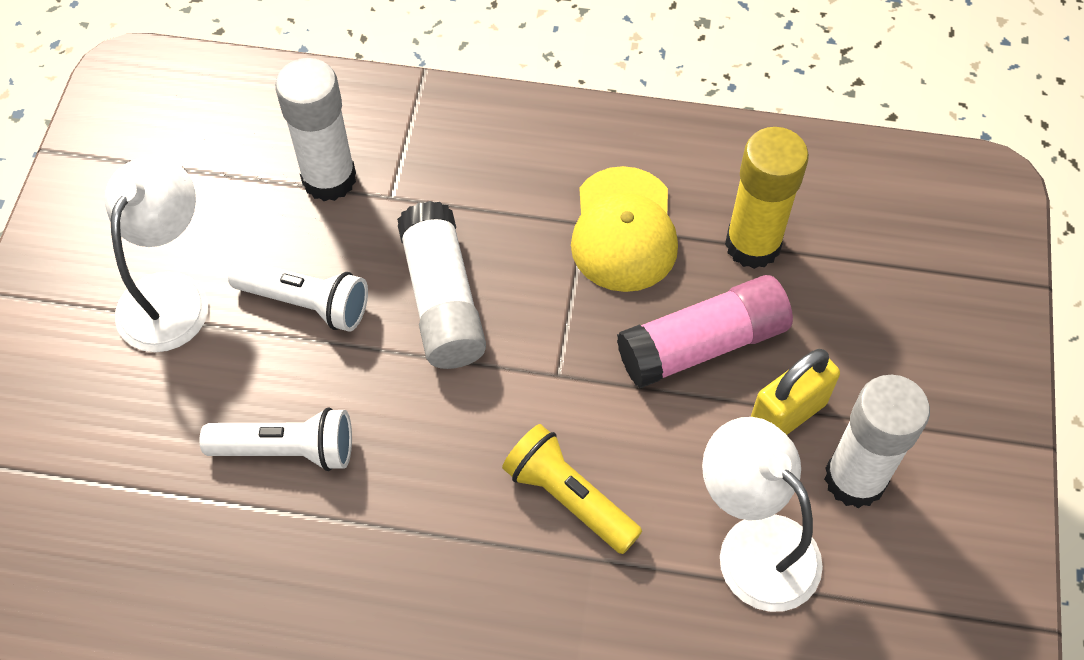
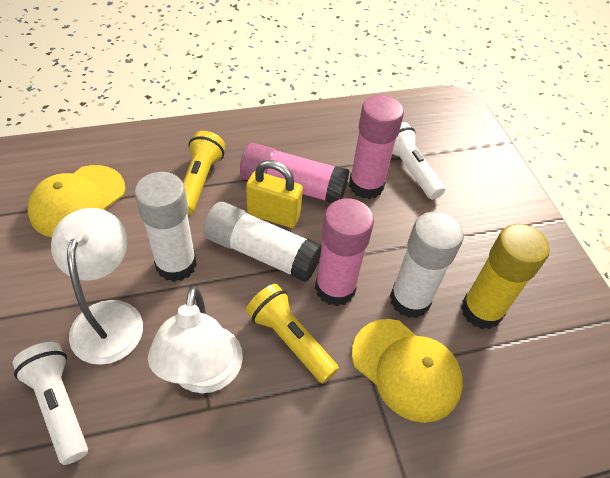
pink glue stick: [617,275,793,388] = 1 -> [240,143,349,203] [315,198,374,306] [349,95,404,199] = 3
yellow cap: [571,166,678,292] = 1 -> [28,165,125,237] [352,319,463,423] = 2
yellow flashlight: [502,424,642,554] = 1 -> [183,131,225,215] [246,284,339,383] = 2

